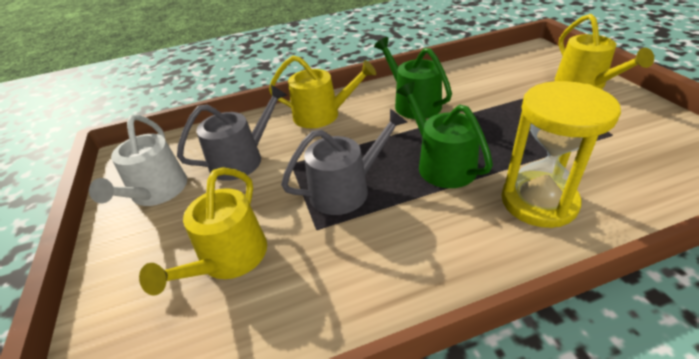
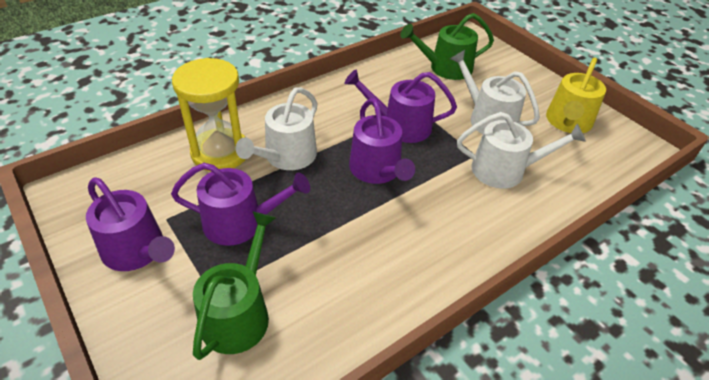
grey watering can: [177,85,287,181] [281,109,407,215] = 2 -> none = 0
purple watering can: none = 0 -> [86,177,175,271] [171,163,310,246] [344,70,457,143] [349,98,415,184] = 4
white watering can: [89,114,187,206] = 1 -> [236,87,317,170] [450,50,540,134] [457,112,586,188] = 3
yellow watering can: [139,167,267,296] [269,56,376,128] [555,14,654,89] = 3 -> [546,58,606,133] = 1

